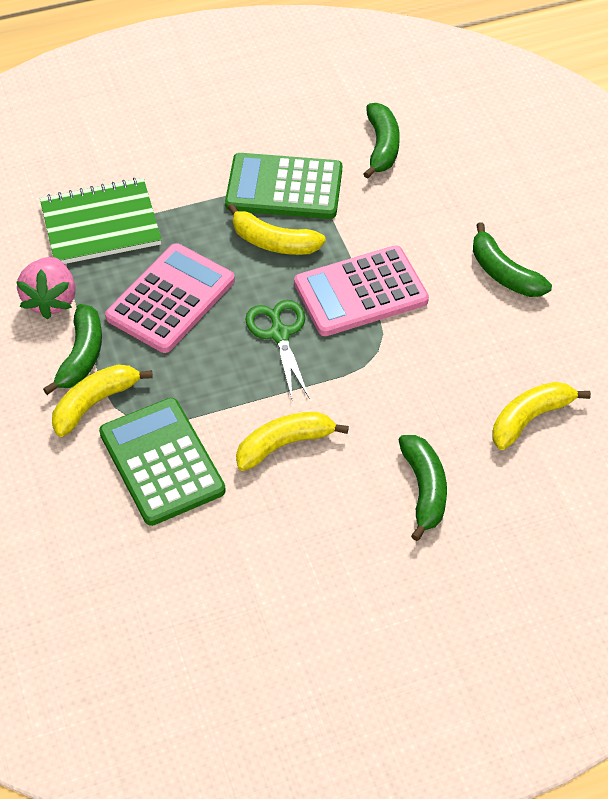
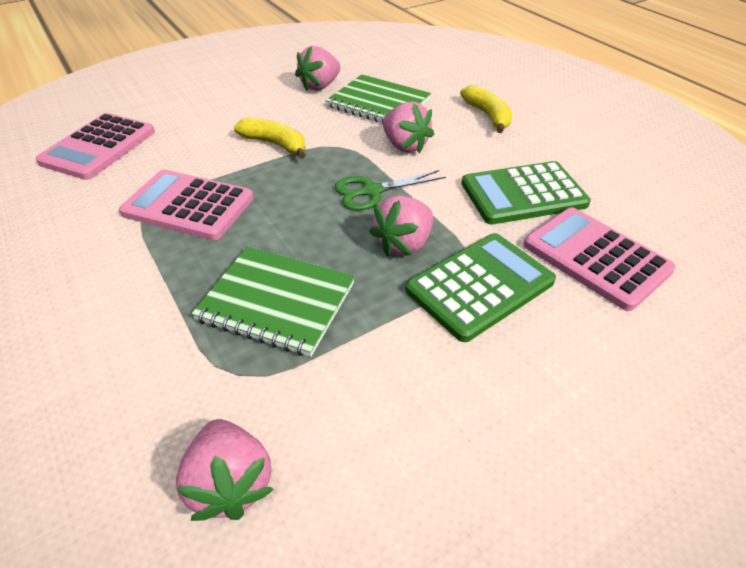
green banana: [43,304,102,395] [363,103,400,179] [399,435,447,541] [473,222,552,297] = 4 -> none = 0
green notebook: [40,178,162,264] = 1 -> [192,246,355,357] [325,74,431,123] = 2
pink calculator: [105,243,235,353] [294,245,429,336] = 2 -> [36,113,155,180] [119,170,254,240] [524,207,676,311] = 3
pink strawberry: [16,257,76,319] = 1 -> [176,419,274,521] [295,46,340,91] [369,195,433,256] [382,101,434,153] = 4
yellow banana: [52,365,153,437] [228,203,326,255] [236,412,349,471] [492,382,591,450] = 4 -> [234,117,306,159] [460,85,512,133] = 2

